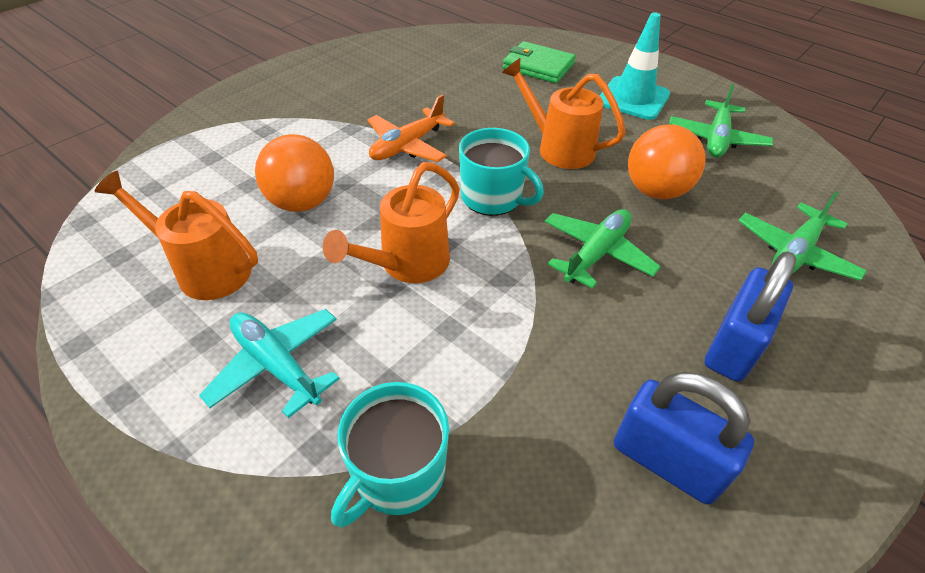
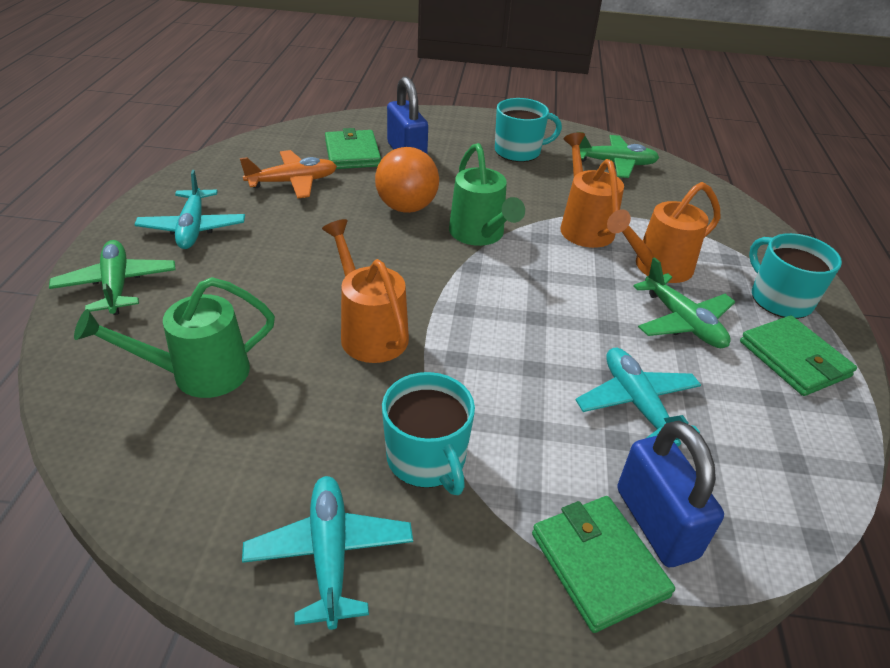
green wallet: [503,41,576,83] = 1 -> [325,128,381,169] [532,496,675,633] [740,315,857,396] = 3
green watering can: none = 0 -> [74,277,275,398] [449,143,525,246] = 2
orange ball: [255,134,334,212] [628,124,705,199] = 2 -> [375,147,439,213] = 1
turquoise mug: [331,382,449,527] [459,128,544,216] = 2 -> [382,372,475,495] [495,98,562,162] [749,233,842,319] = 3
turquoise plane: [199,309,340,418] = 1 -> [134,170,245,249] [242,476,413,630] [576,348,701,446] = 3
turquoise traffic cone: [600,12,670,120] = 1 -> none = 0

